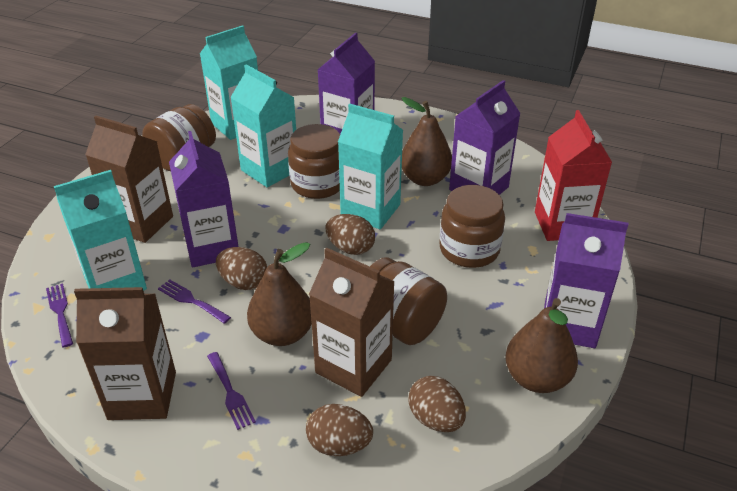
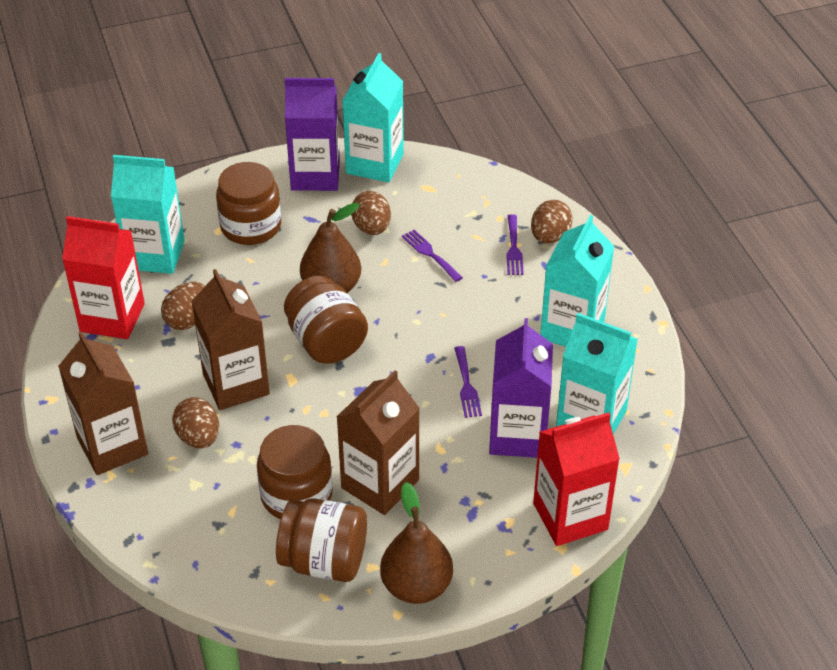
brown pear: [247,242,312,346] [401,97,452,186] [505,298,578,393] = 3 -> [300,203,361,293] [380,482,453,604] = 2
purple carton: [169,131,239,267] [318,33,375,134] [449,80,521,195] [544,213,628,348] = 4 -> [285,78,340,191] [489,318,553,458] = 2
red carton: [535,110,612,241] = 1 -> [62,216,145,339] [533,412,620,546] = 2

